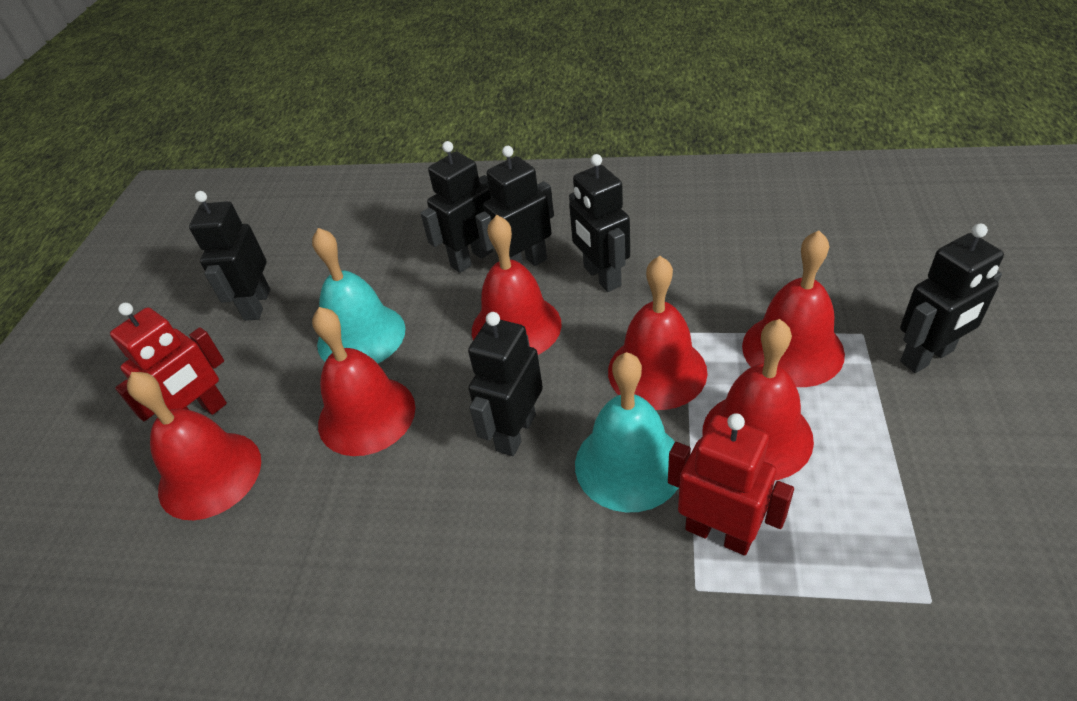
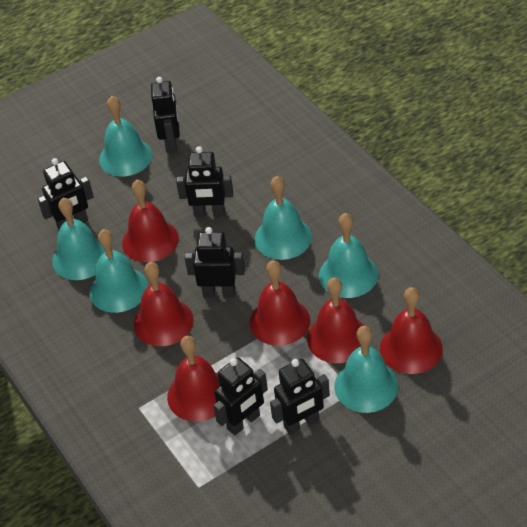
red robot: [110,303,227,421] [668,413,794,556] = 2 -> none = 0
turquoise bell: [312,228,405,364] [575,352,678,512] = 2 -> [52,198,105,280] [90,229,148,313] [99,96,152,177] [255,176,312,260] [319,213,378,298] [334,326,398,413] = 6

